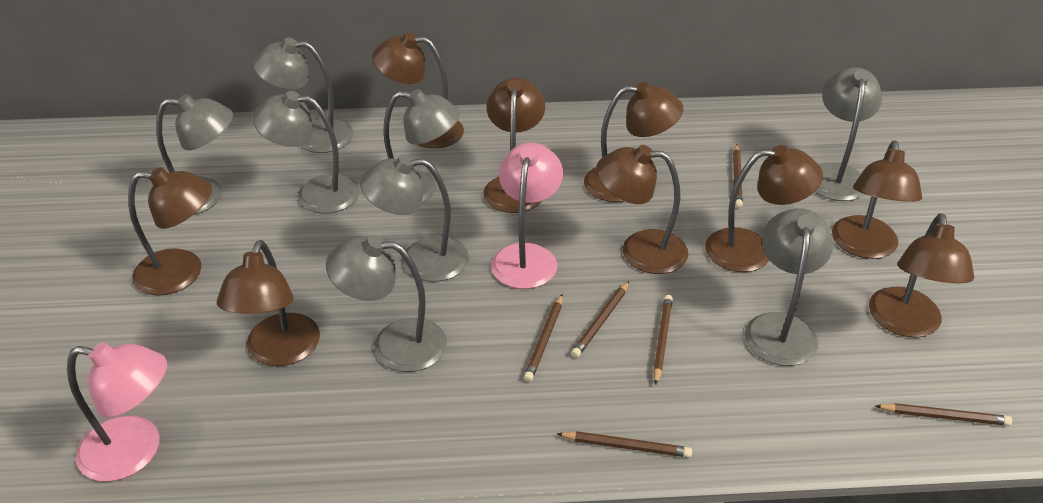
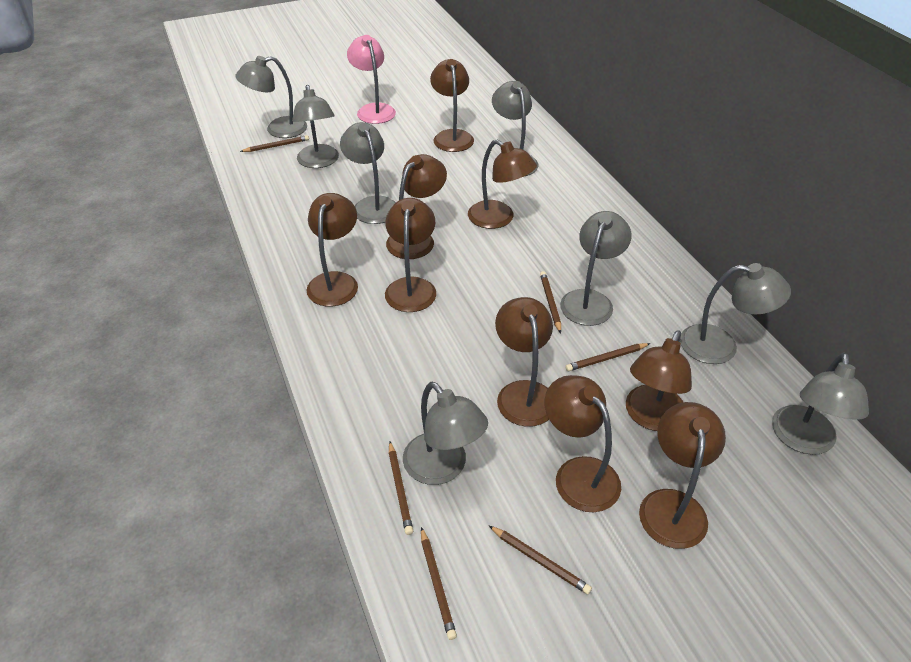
pink lamp: [67,342,167,482] [491,143,563,289] = 2 -> [347,35,396,124] = 1

